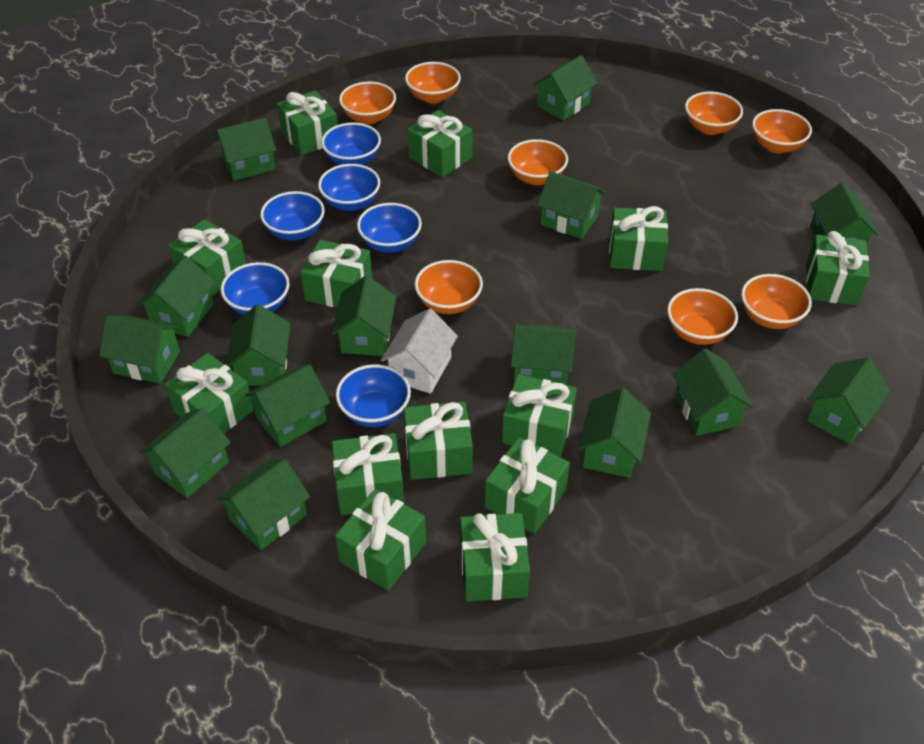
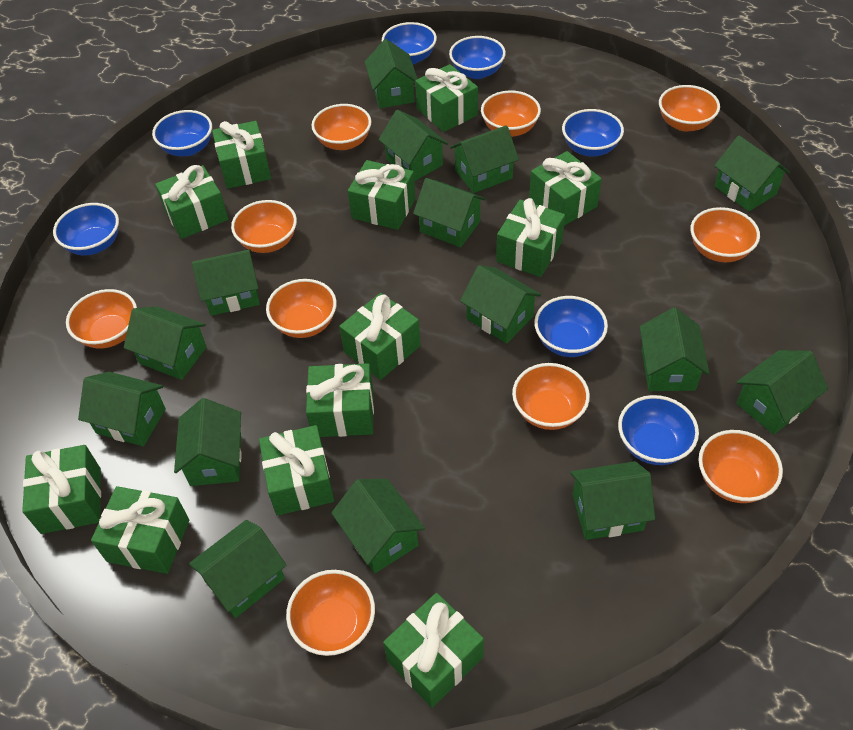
blue bowl: [221,262,290,315] [260,191,325,240] [318,164,380,211] [321,122,381,165] [336,364,411,427] [357,203,422,253] = 6 -> [53,203,119,255] [152,110,212,156] [382,22,437,64] [449,36,506,79] [534,296,608,357] [562,109,624,157] [618,395,699,465] = 7
green gift: [165,353,254,433] [168,219,246,296] [277,90,338,155] [301,240,372,308] [332,433,404,515] [335,489,426,590] [404,402,473,480] [408,110,472,177] [460,513,530,601] [485,437,570,534] [502,374,577,457] [609,206,668,271] [806,231,870,306] = 13 -> [22,445,101,534] [91,486,189,574] [155,165,228,239] [212,121,271,189] [259,425,334,516] [306,363,374,437] [339,293,421,380] [348,160,415,230] [383,593,484,708] [415,64,478,132] [496,198,565,277] [529,151,602,226] = 12
orange bowl: [339,81,396,124] [405,62,461,103] [415,260,483,314] [508,139,568,185] [667,288,738,345] [685,92,743,135] [741,274,812,329] [752,109,812,153] = 8 -> [66,289,137,349] [231,200,297,253] [266,279,337,338] [286,570,375,656] [311,104,371,150] [481,91,541,137] [512,363,590,430] [659,85,720,131] [690,207,760,262] [698,430,783,503] = 10
white house: [381,309,458,394] = 1 -> none = 0

